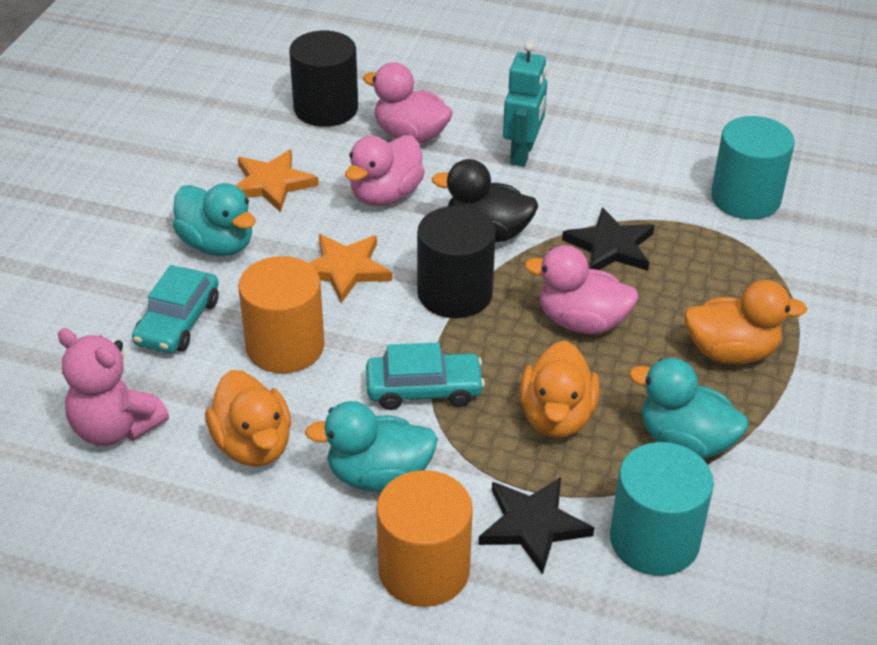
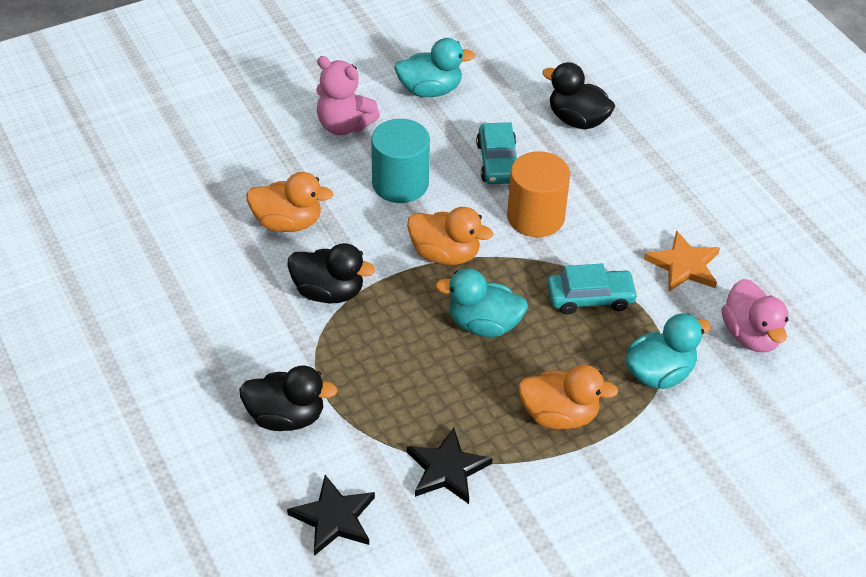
black cylinder: [289,31,358,127] [417,206,496,318] = 2 -> none = 0
black duck: [432,159,538,242] = 1 -> [239,366,338,431] [287,243,376,303] [542,62,615,130] = 3
orange cylinder: [238,256,324,373] [376,470,473,607] = 2 -> [507,151,570,237] = 1
orange star: [235,149,319,212] [309,234,392,303] = 2 -> [644,230,720,292] = 1
pink duck: [345,135,425,206] [363,62,453,144] [524,245,639,334] = 3 -> [722,279,788,352] = 1
turquoise cylinder: [610,442,714,576] [711,116,795,219] = 2 -> [371,119,430,203] = 1
turquoise robot: [503,42,547,167] = 1 -> none = 0

